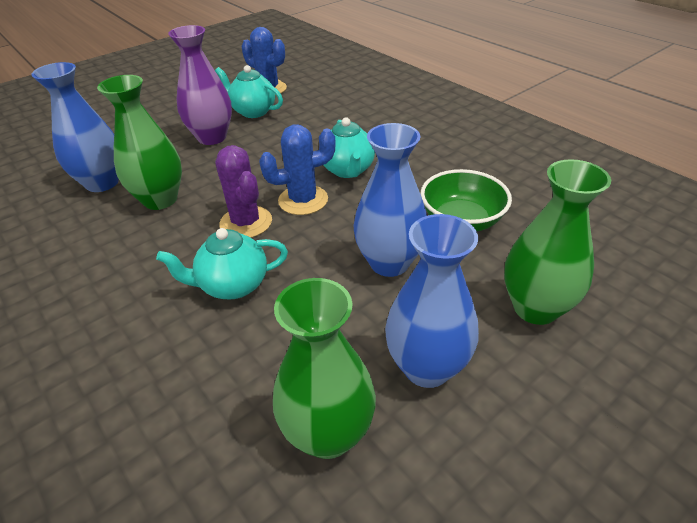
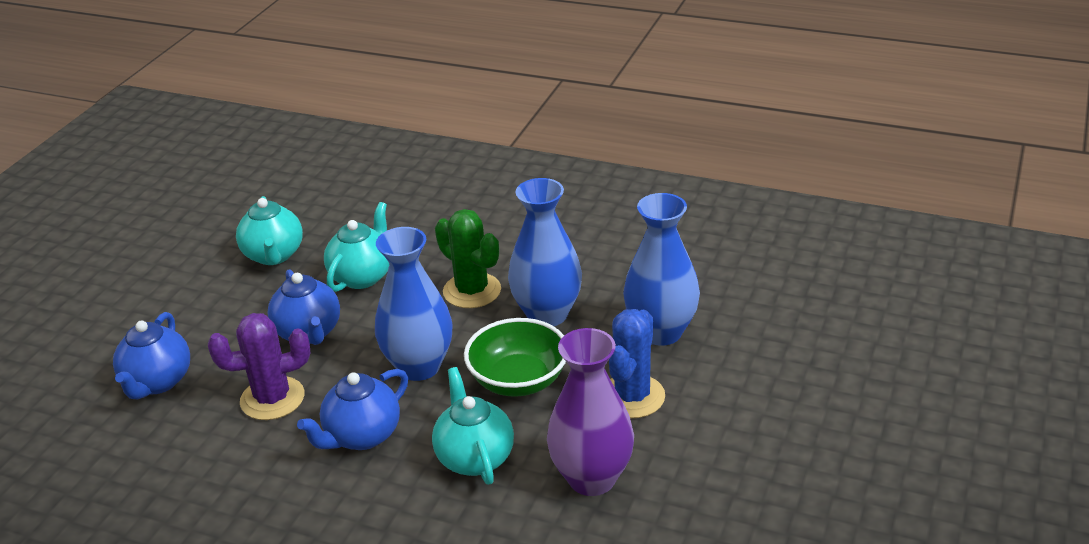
blue cactus: [241,27,287,96] [259,125,336,215] = 2 -> [609,309,665,418] = 1
blue teapot: none = 0 -> [113,312,190,399] [267,269,340,345] [297,369,408,450] = 3
green cactus: none = 0 -> [435,209,501,308] = 1
green vase: [97,75,182,210] [273,278,376,459] [504,159,611,325] = 3 -> none = 0

